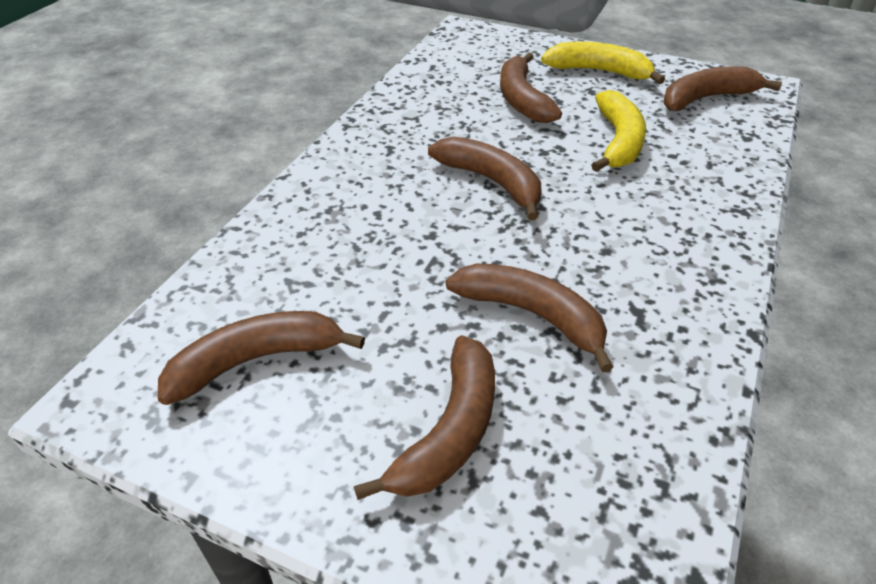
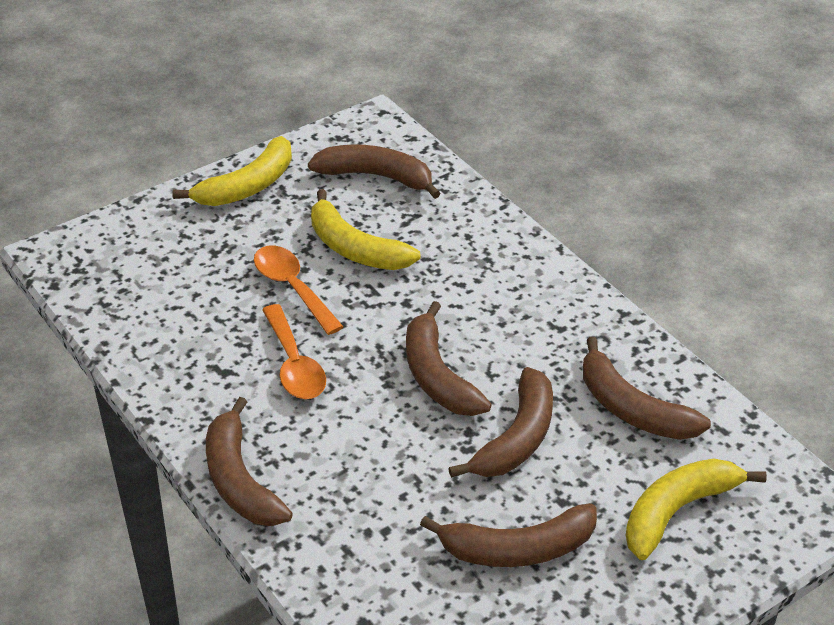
orange spoon: none = 0 -> [254,246,344,335] [262,304,326,399] = 2
yellow banana: [541,42,665,84] [591,90,646,172] = 2 -> [172,136,292,206] [311,189,421,270] [626,459,767,560] = 3

